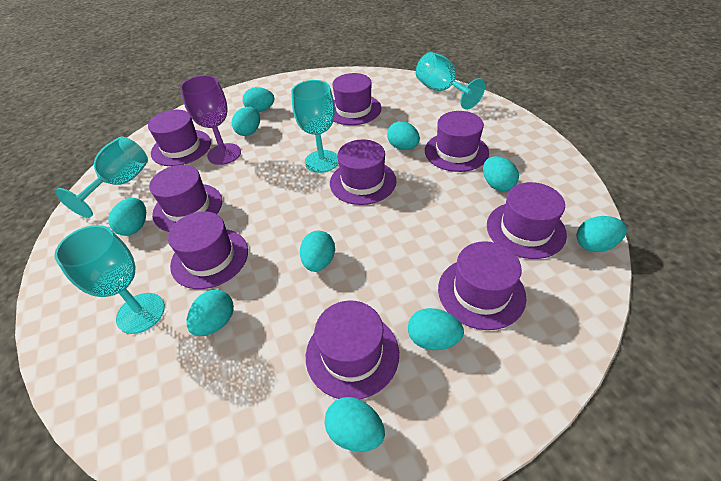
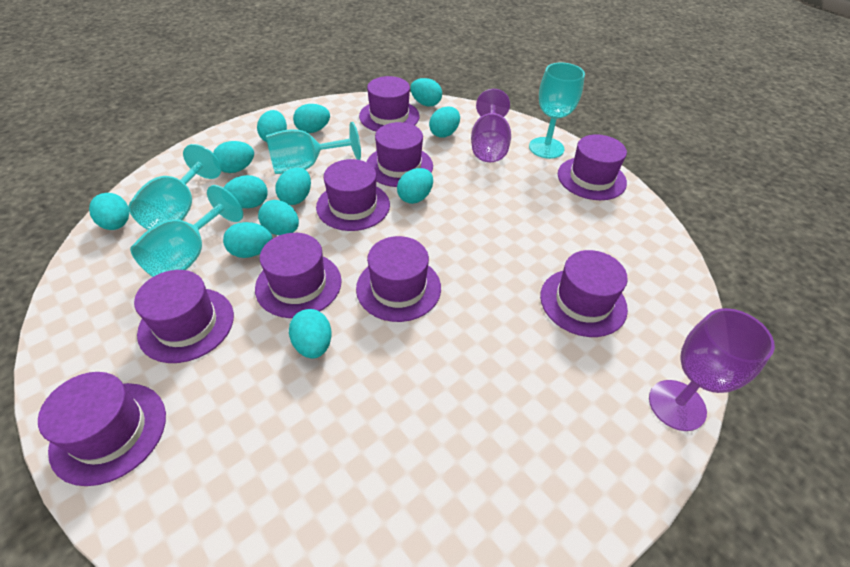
purple goblet: [180,75,241,165] = 1 -> [471,89,511,162] [649,308,775,431] = 2
turquoise egg: [108,198,146,236] [187,290,234,336] [232,107,260,136] [243,87,274,112] [300,231,335,272] [324,397,385,452] [387,121,420,150] [408,308,464,350] [483,156,519,192] [577,216,627,252] = 10 -> [89,193,129,230] [213,141,254,173] [223,175,268,208] [223,222,272,258] [257,110,287,142] [258,200,299,235] [276,168,311,205] [289,309,332,359] [293,104,330,133] [397,168,433,204] [410,78,442,107] [429,107,460,138] = 12

